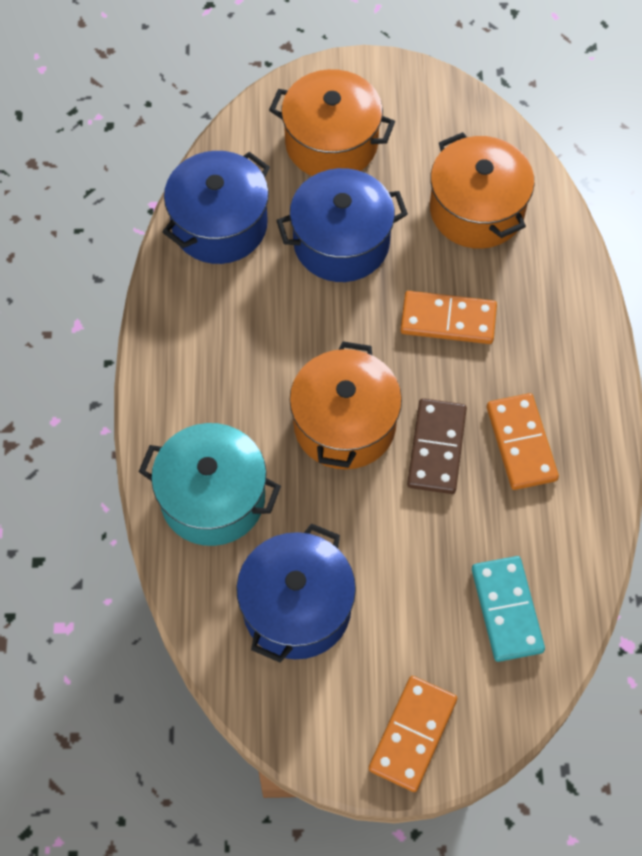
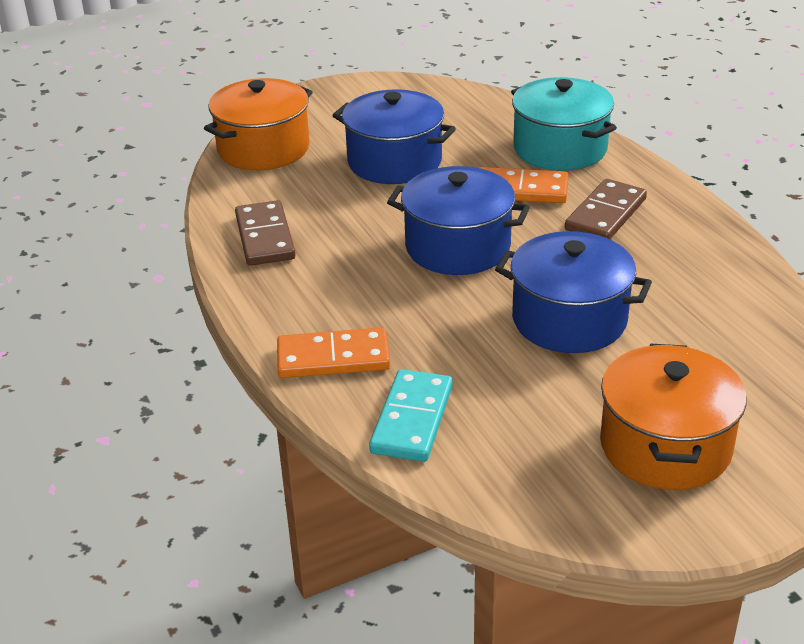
brown domino: [407,398,467,494] = 1 -> [235,200,296,266] [565,179,647,239] = 2
orange domino: [369,676,457,792] [400,291,497,344] [487,393,559,490] = 3 -> [277,328,390,378] [479,167,569,203] = 2
orange pot: [269,69,395,176] [289,341,402,469] [430,132,535,249] = 3 -> [204,78,313,170] [600,344,747,490] = 2

